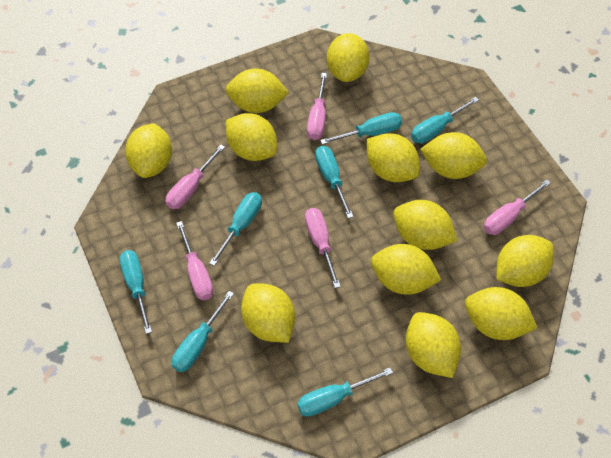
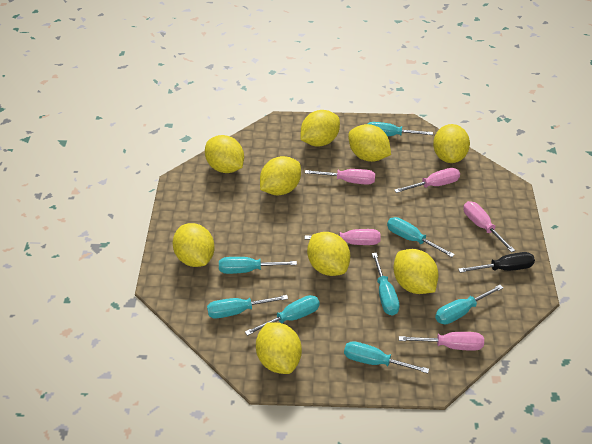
black screwdriver: none = 0 -> [458,252,535,273] = 1
turquoise screwdriver: [120,250,152,334] [172,291,234,372] [209,192,262,266] [297,367,393,417] [315,146,354,218] [320,112,402,145] [411,97,479,143] = 7 -> [207,295,288,318] [219,257,297,274] [245,295,320,336] [344,341,429,373] [368,122,433,136] [372,253,400,315] [387,217,455,257] [435,285,503,325] = 8
yellow lemon: [125,123,172,178] [225,68,289,113] [226,113,277,161] [241,283,295,343] [327,33,369,82] [366,133,420,182] [371,244,441,295] [393,200,457,250] [406,312,461,378] [420,132,487,179] [465,287,537,340] [496,235,554,287] = 12 -> [173,223,215,267] [205,135,244,173] [256,322,302,374] [260,156,301,196] [301,110,340,147] [307,232,350,276] [348,124,391,162] [393,249,439,294] [433,124,470,163] = 9

